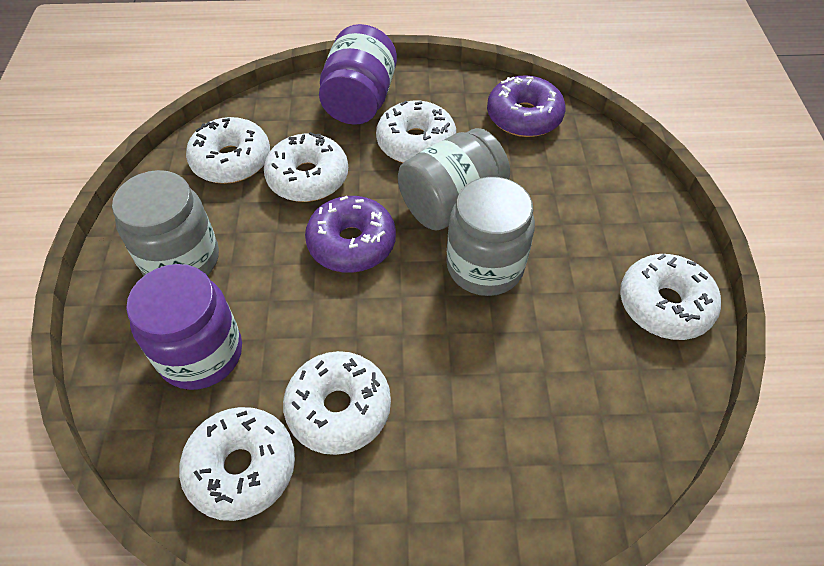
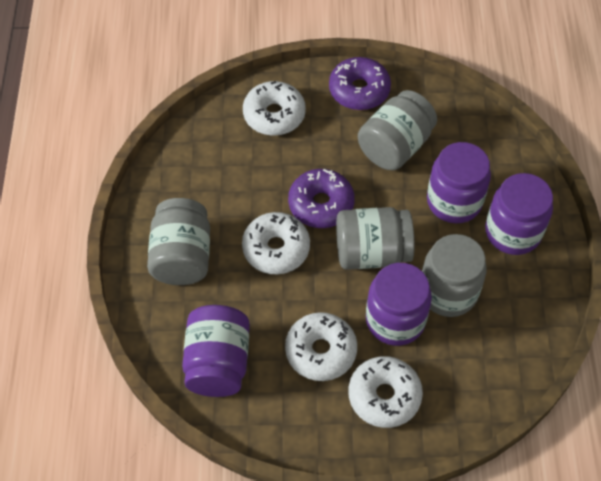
grey jar: [112,170,219,276] [398,128,510,231] [446,177,535,296] = 3 -> [147,198,210,285] [336,207,414,270] [358,90,437,170] [422,234,487,317] = 4
purple jar: [126,264,242,390] [319,24,397,125] = 2 -> [182,305,250,397] [366,263,432,346] [427,142,491,223] [485,173,553,255] = 4
white donut: [179,407,295,521] [186,117,270,184] [264,132,348,202] [283,351,391,455] [376,100,456,163] [620,254,721,340] = 6 -> [242,212,310,274] [243,81,306,136] [285,312,357,381] [348,356,423,428] = 4

